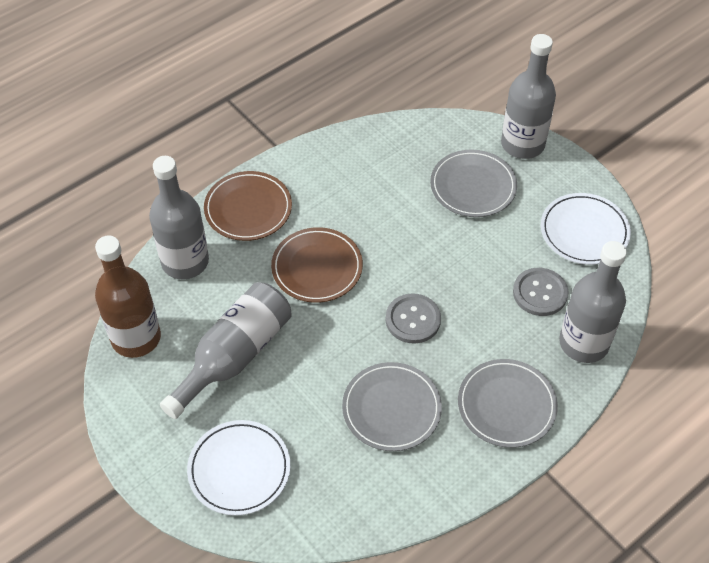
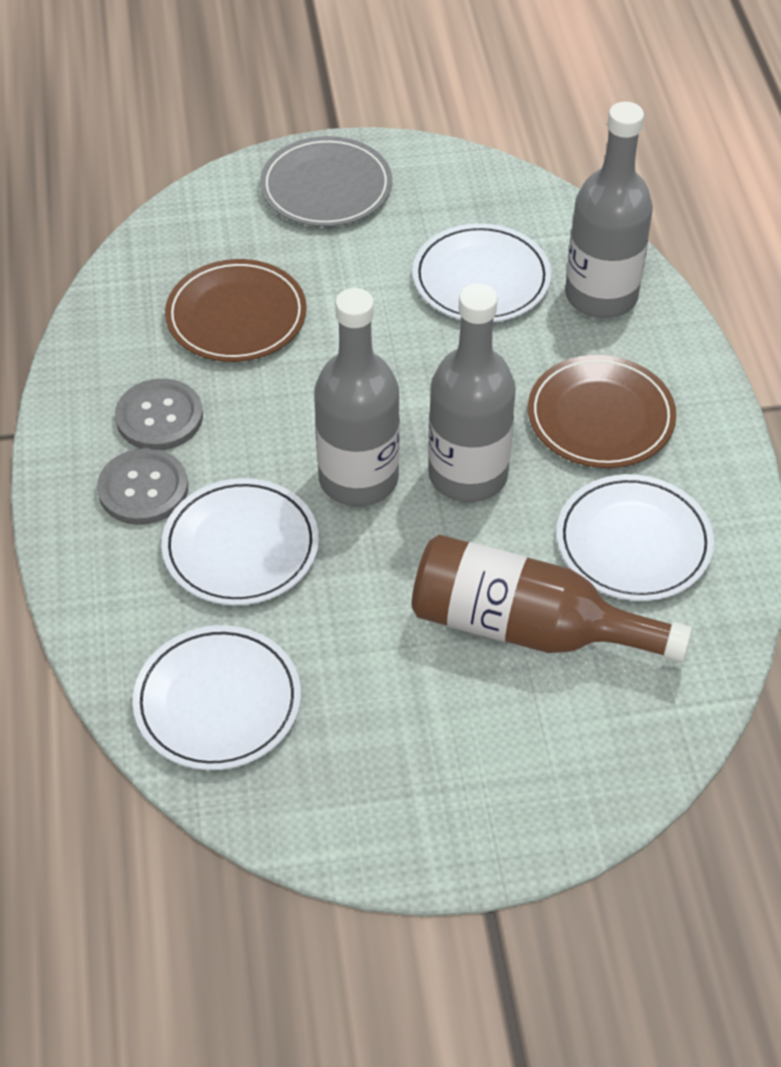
grey bottle: [149,156,209,279] [160,282,292,419] [501,34,556,159] [559,241,627,363] = 4 -> [314,288,400,507] [428,284,516,502] [565,102,653,318] = 3
grey plate: [342,362,442,451] [430,150,517,217] [458,359,558,448] = 3 -> [260,136,392,227] = 1
white plate: [187,420,291,516] [541,193,631,265] = 2 -> [133,625,301,770] [161,478,319,605] [413,223,551,322] [556,474,714,601] = 4

